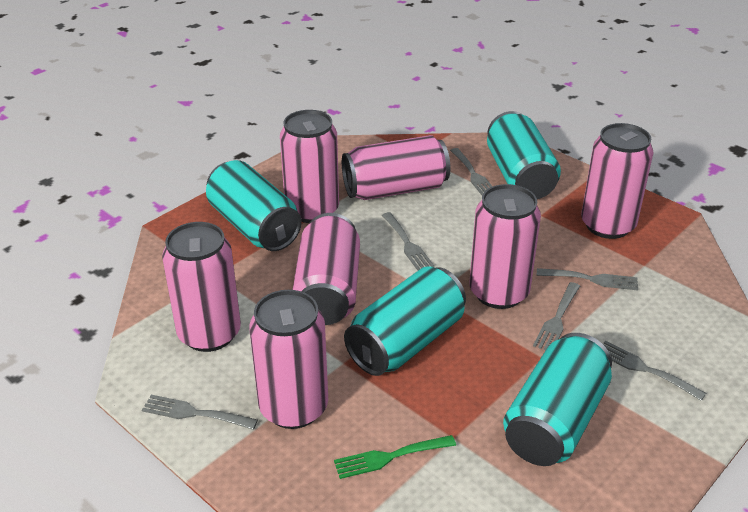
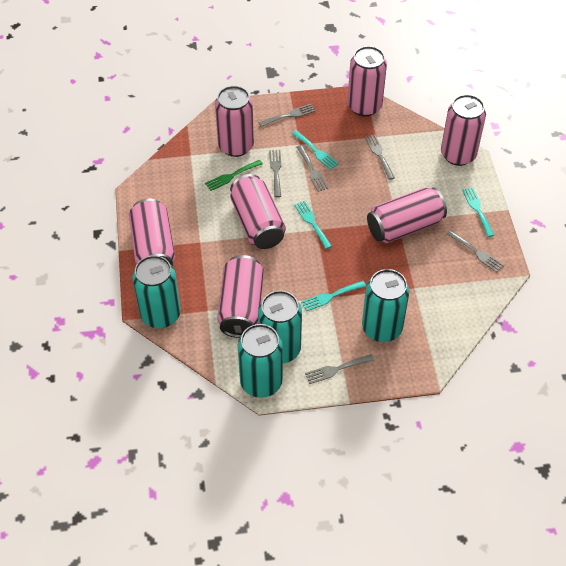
turquoise fork: none = 0 -> [292,130,339,170] [294,201,332,249] [301,281,366,311] [462,187,494,237] = 4

